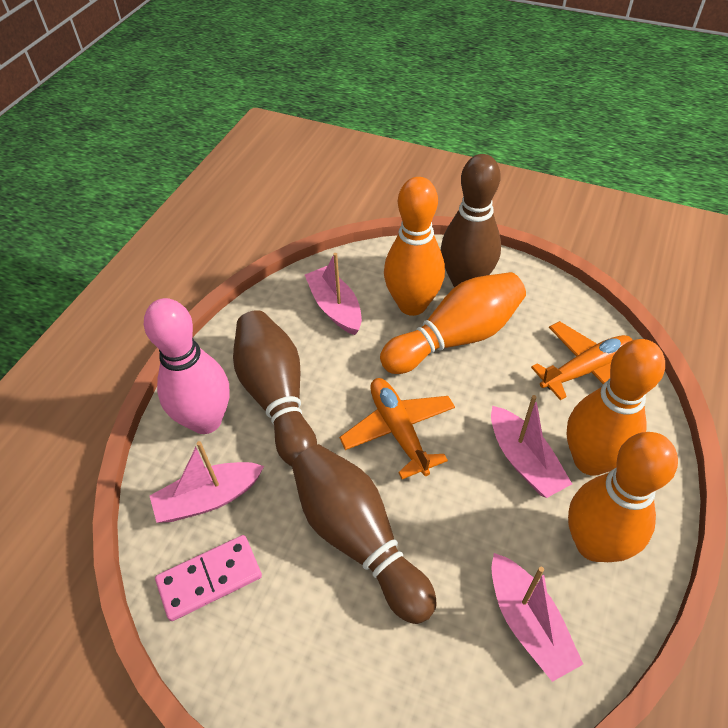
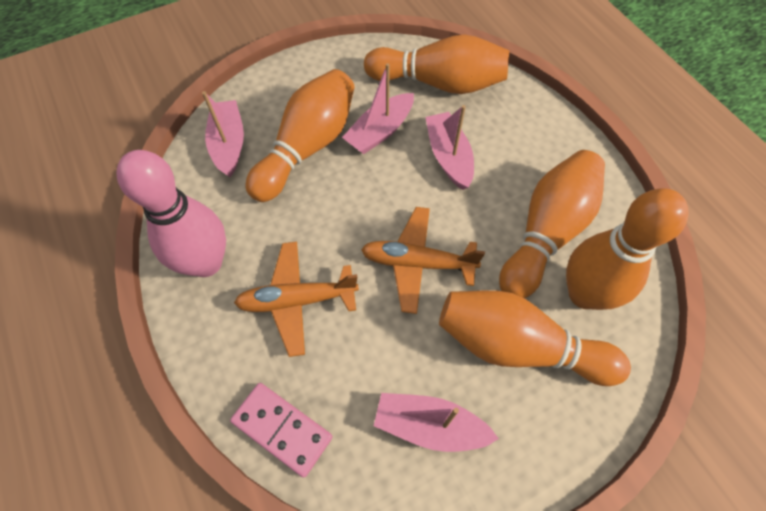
brown bowling pin: [233,310,317,466] [292,444,437,624] [441,154,501,287] = 3 -> none = 0
orange bowling pin: [380,272,526,374] [384,177,445,316] [567,339,665,476] [568,432,678,562] = 4 -> [246,69,355,202] [364,35,509,94] [439,290,631,386] [499,150,605,298] [566,188,689,310] = 5

